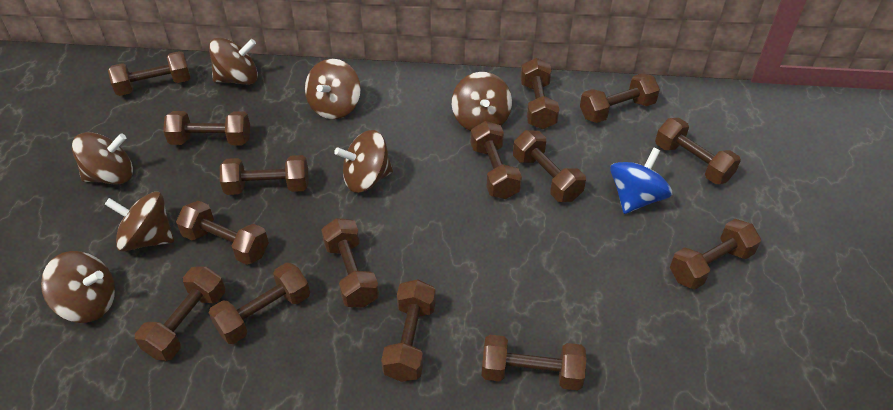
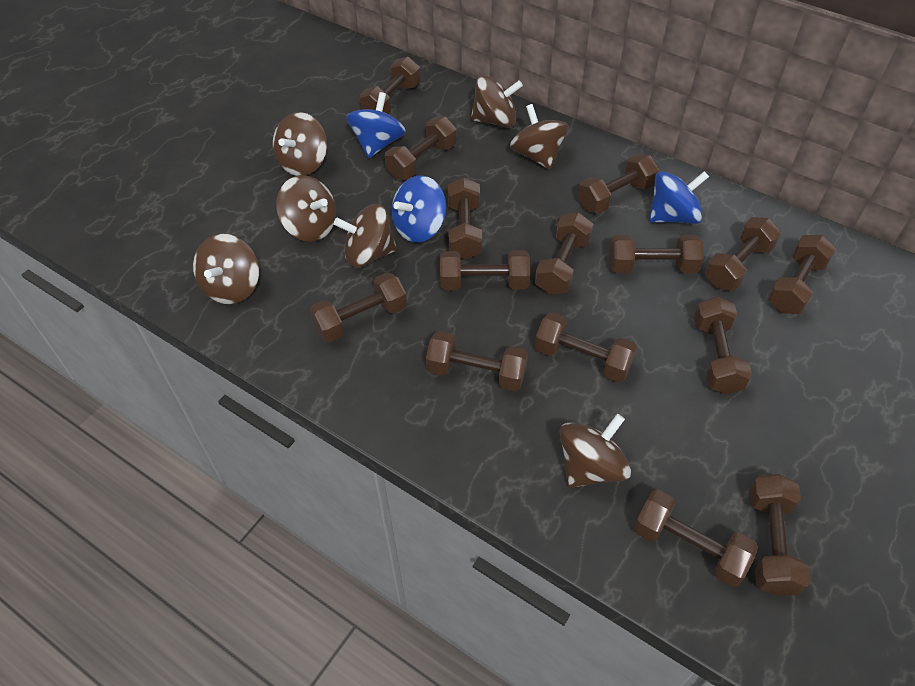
blue spinning top: [610,147,672,214] = 1 -> [346,92,406,158] [392,175,446,243] [649,171,709,224] = 3

